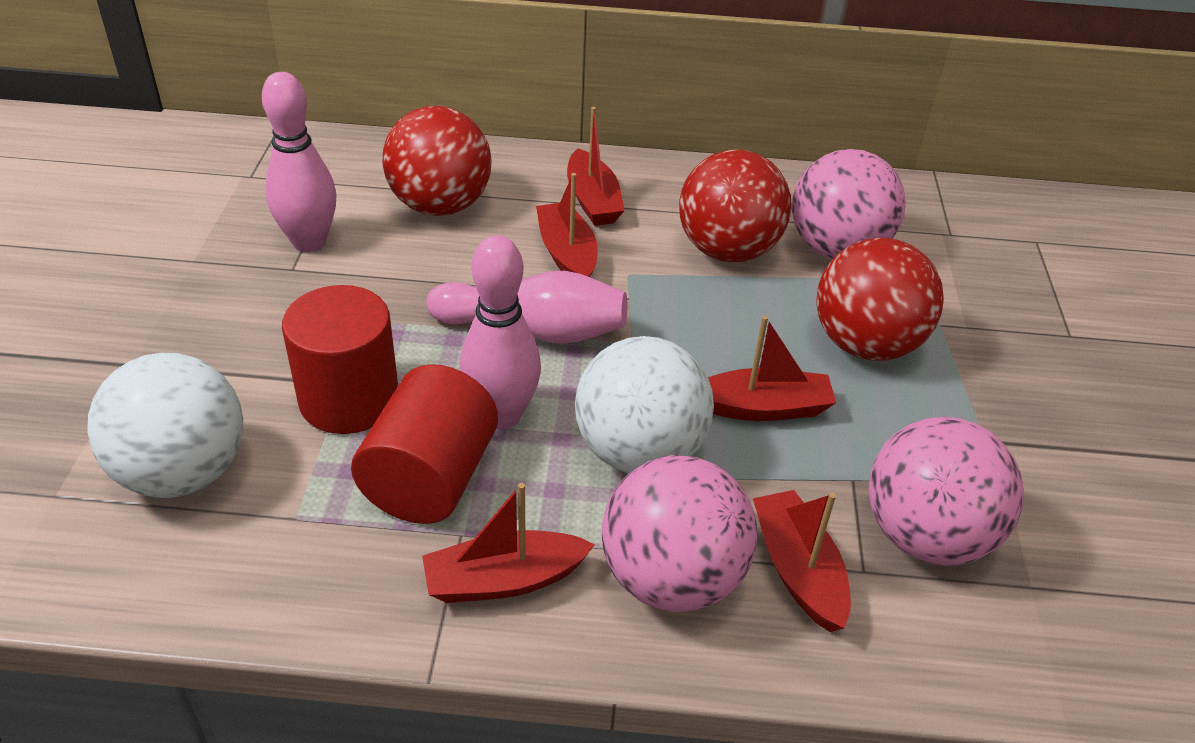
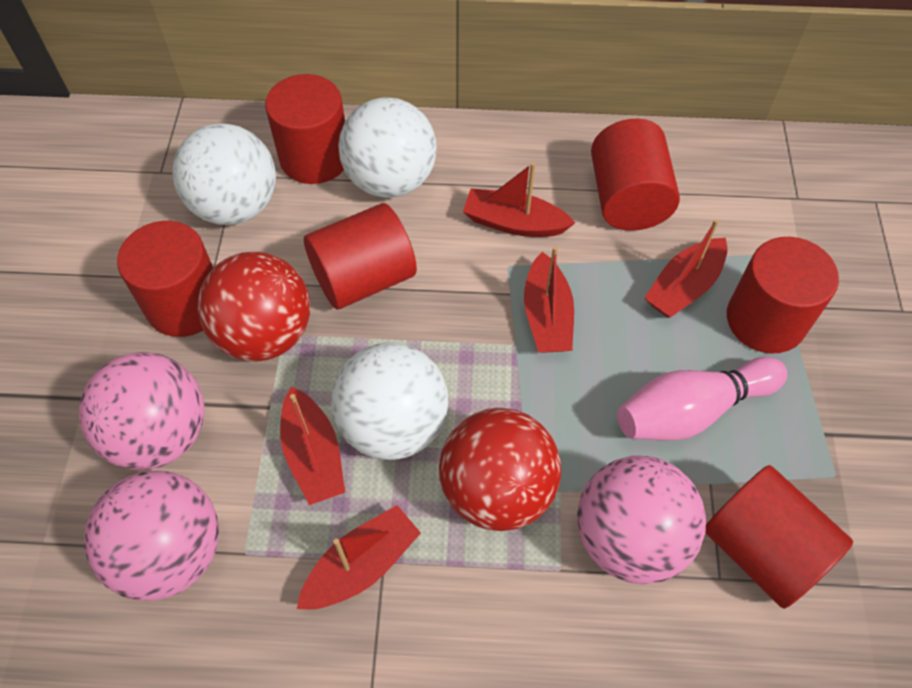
pink bowling pin: [262,72,336,252] [426,271,627,344] [460,235,541,430] = 3 -> [617,357,787,441] = 1
red ball: [382,106,492,216] [679,149,792,262] [816,238,944,361] = 3 -> [197,252,310,362] [439,408,561,531] = 2
red cylinder: [282,285,398,434] [351,364,498,524] = 2 -> [117,221,213,337] [265,74,345,184] [304,203,417,309] [591,119,680,231] [706,465,853,609] [727,237,839,353] = 6
white ball: [87,353,243,498] [575,336,714,473] = 2 -> [173,123,276,225] [331,342,449,460] [338,97,437,198] = 3

